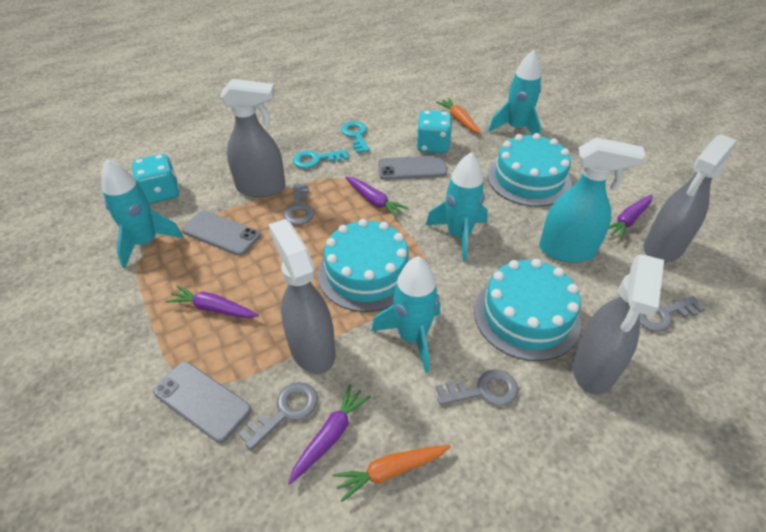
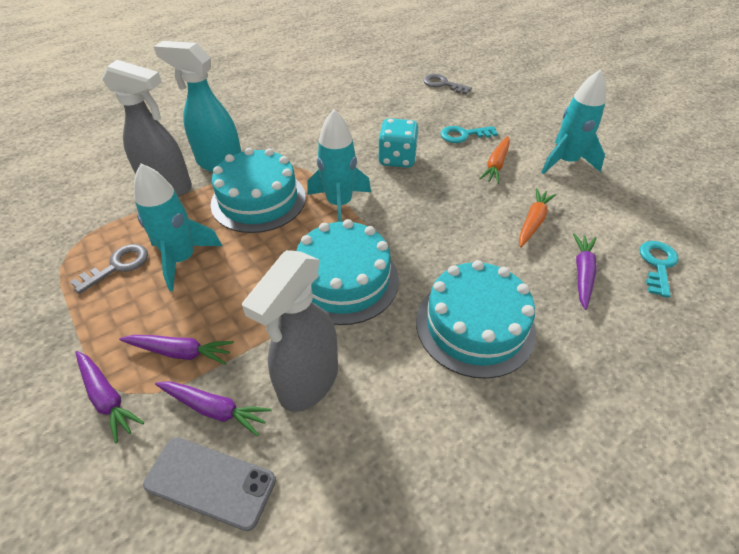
grey key: [239,382,318,450] [284,183,314,225] [436,369,518,406] [640,296,705,332] = 4 -> [70,244,148,294] [423,74,472,94] = 2
grey phone: [153,362,251,443] [182,211,261,256] [378,155,447,180] = 3 -> [143,437,276,531] = 1
grey spray bottle: [220,79,285,197] [269,219,335,374] [572,255,664,395] [644,134,737,263] = 4 -> [101,60,192,197] [242,250,338,412] = 2
turquoise dice: [132,154,180,204] [416,110,452,153] = 2 -> [379,118,419,168] = 1
turquoise rocket: [101,159,183,268] [371,256,440,373] [426,152,488,262] [488,50,541,135] = 4 -> [134,164,222,291] [307,110,371,222] [541,69,606,174] = 3

